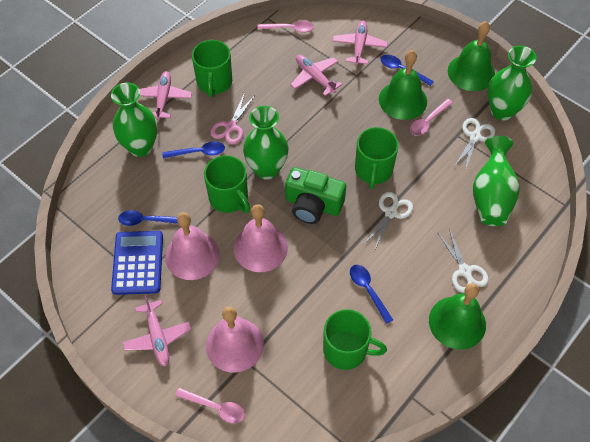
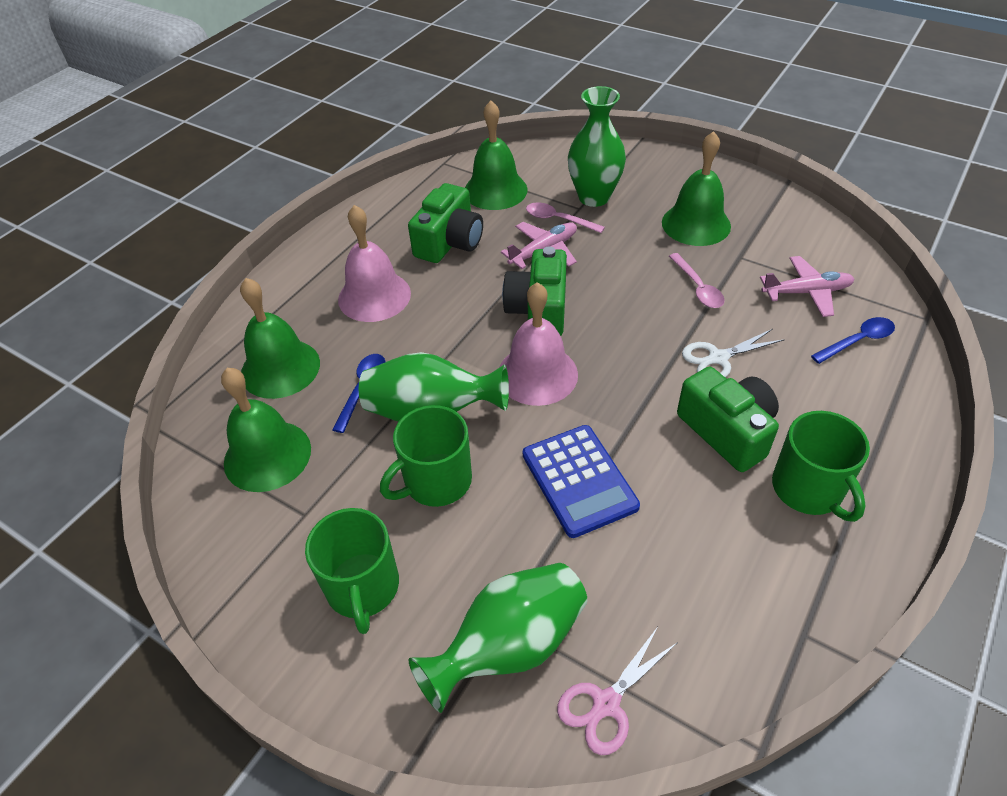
blue spoon: [118,210,178,226] [162,141,225,158] [350,265,393,324] [381,55,434,86] = 4 -> [332,354,386,433] [811,317,895,364] = 2
green bell: [379,50,427,120] [429,283,486,350] [448,21,495,91] = 3 -> [221,368,311,492] [240,278,320,399] [465,101,528,210] [662,131,731,246] = 4
green camera: [285,167,346,224] = 1 -> [408,183,483,263] [502,246,567,336] [677,367,779,472] = 3
green mug: [192,40,232,97] [204,155,250,213] [323,309,387,370] [355,127,399,189] = 4 -> [305,508,399,634] [380,405,472,507] [772,411,870,522] = 3
green vase: [111,83,158,157] [243,106,289,180] [473,136,520,226] [488,46,537,120] = 4 -> [359,352,509,422] [409,563,587,713] [568,86,626,207] = 3
pink bell: [165,212,220,280] [206,307,264,373] [234,204,288,272] = 3 -> [338,205,411,322] [499,282,578,406] = 2
pink plane: [123,295,191,367] [140,71,192,120] [290,55,342,96] [333,21,388,66] = 4 -> [501,222,577,269] [760,256,855,317] = 2
pink spoon: [175,388,245,423] [257,20,314,32] [410,99,453,136] = 3 -> [526,202,605,233] [669,253,725,308] = 2
white scissors: [363,192,413,251] [438,229,489,293] [454,118,495,171] = 3 -> [682,329,785,377] = 1

